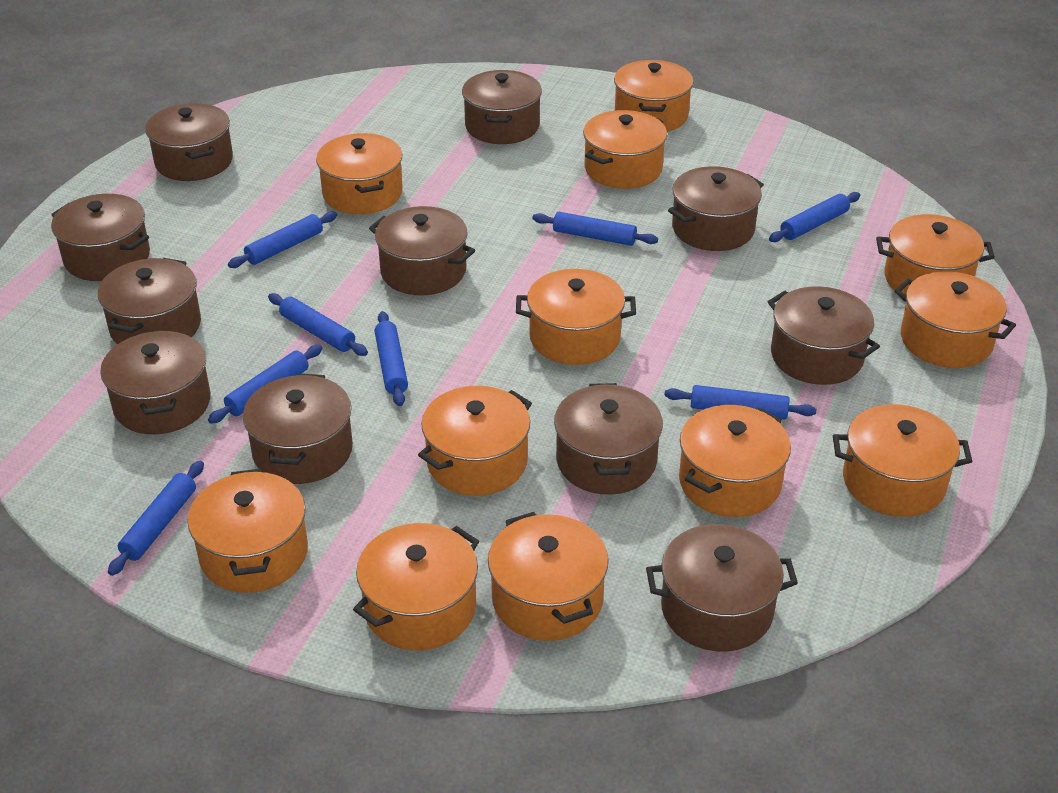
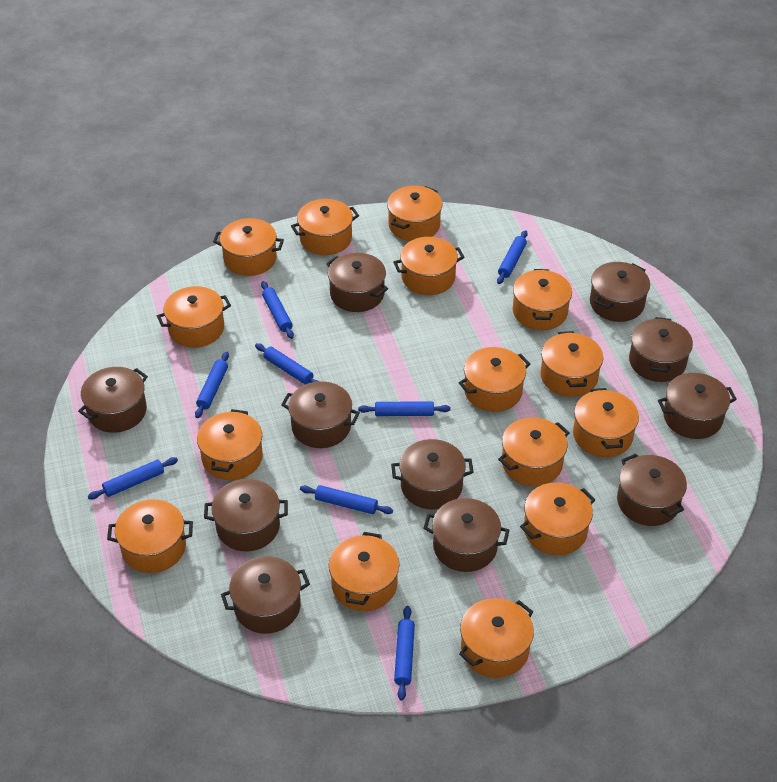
orange pot: [187,469,308,593] [316,133,403,214] [353,523,479,650] [418,386,532,496] [488,512,608,641] [516,269,636,365] [583,110,667,189] [614,60,694,132] [679,405,791,517] [833,404,973,517] [876,214,995,295] [895,271,1016,368] = 12 -> [107,499,193,573] [157,286,231,348] [197,409,263,480] [213,218,284,276] [291,199,359,255] [329,532,399,611] [387,186,442,241] [393,237,465,295] [459,347,530,412] [459,598,534,678] [498,417,570,486] [513,269,572,330] [520,482,595,555] [541,331,603,397] [573,388,639,457] = 15

